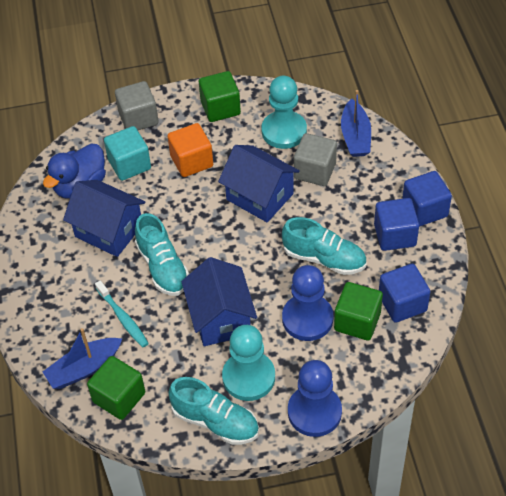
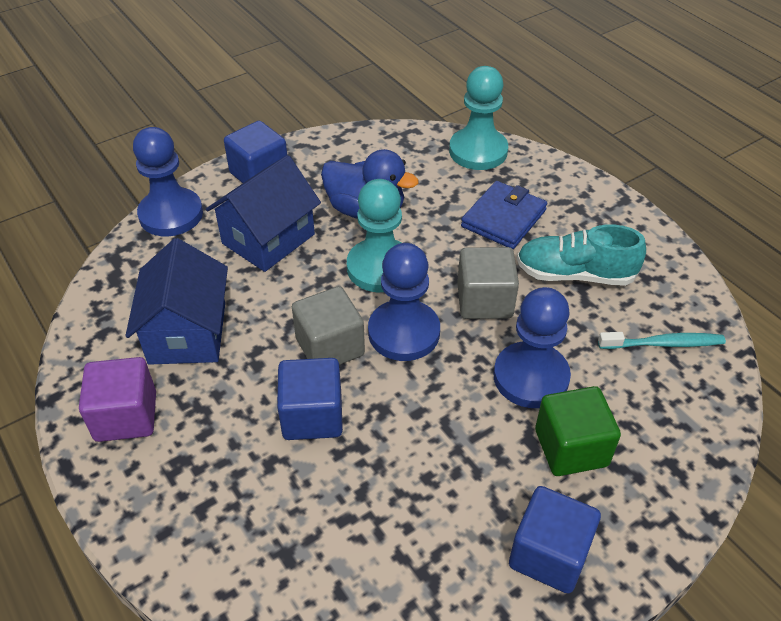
blue boat: [43,328,122,389] [341,90,371,157] = 2 -> none = 0
blue house: [63,180,145,257] [181,257,257,346] [218,145,300,223] = 3 -> [125,238,228,365] [206,155,321,272] = 2
blue pawn: [282,265,333,341] [288,360,342,437] = 2 -> [133,127,203,236] [368,243,440,361] [494,287,571,408] = 3
blue wallet: none = 0 -> [461,181,547,249] = 1
green cube: [87,356,145,420] [199,71,241,122] [334,282,383,341] = 3 -> [535,386,621,476] = 1
orange cube: [168,123,213,177] = 1 -> none = 0
purple cube: none = 0 -> [79,357,156,442] = 1
turquoise cube: [104,126,151,181] = 1 -> none = 0
turquoise shoe: [135,213,189,296] [169,377,259,445] [282,217,366,275] = 3 -> [517,224,646,286] = 1

